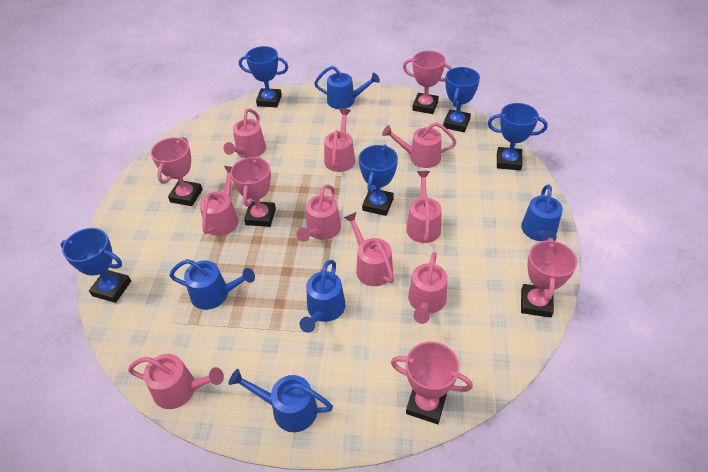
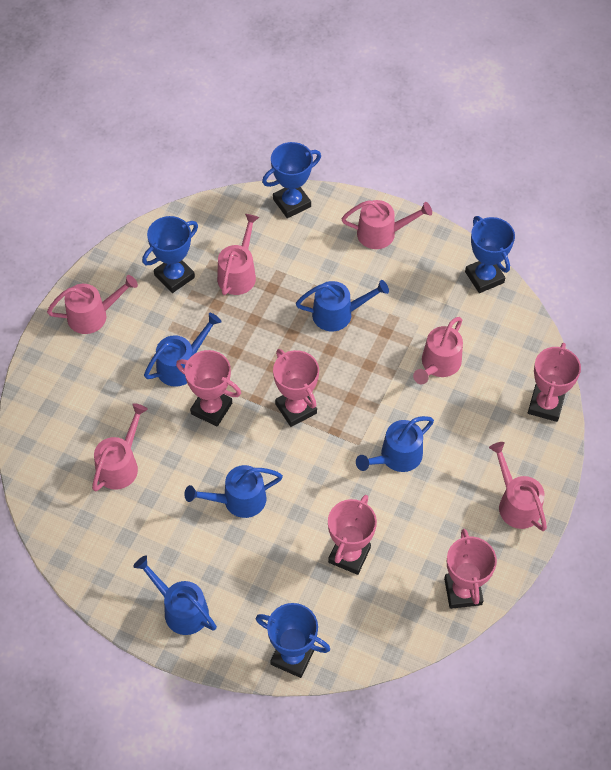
blue trophy: [60,228,131,303] [239,46,288,107] [359,145,398,216] [443,67,480,132] [488,103,548,170] = 5 -> [142,216,198,293] [255,603,330,678] [262,142,321,218] [465,216,515,293] = 4
pink watering can: [128,354,224,409] [199,166,238,236] [223,109,266,158] [296,185,341,242] [324,108,355,172] [344,212,394,286] [382,122,457,168] [406,171,442,243] [408,252,448,324] = 9 -> [47,275,138,334] [92,403,148,492] [217,214,259,295] [341,200,432,249] [413,317,463,384] [489,442,547,531] = 6

